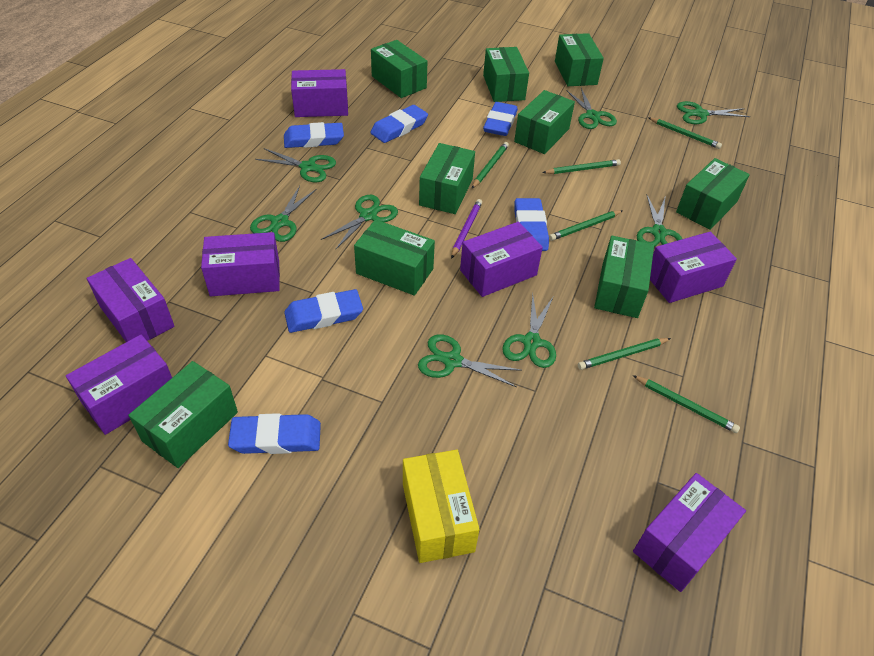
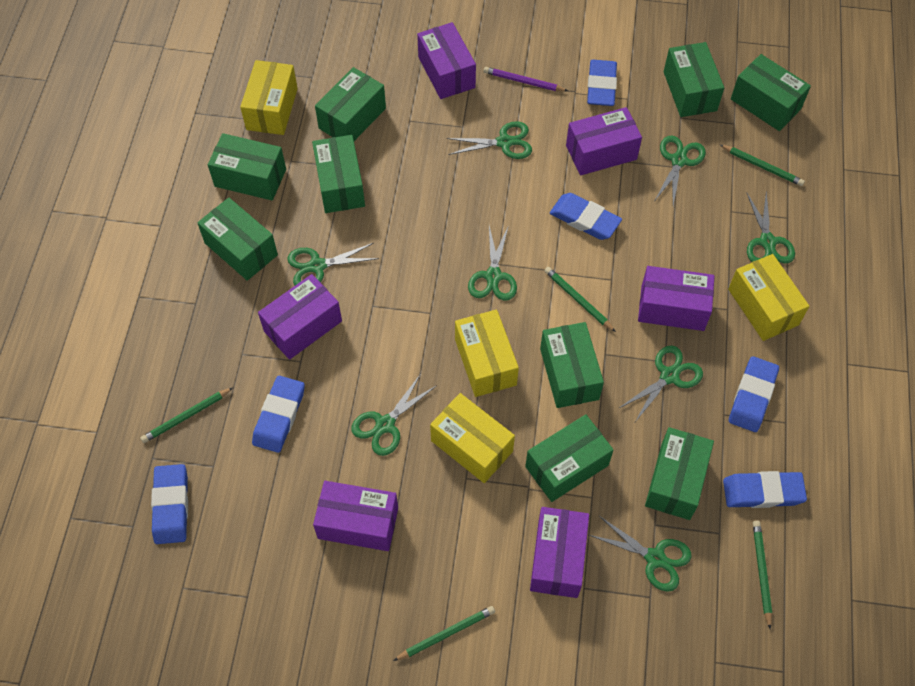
green pencil: [472,142,509,188] [542,159,621,174] [549,210,623,241] [578,338,671,370] [632,375,740,433] [648,117,722,149] = 6 -> [140,388,233,443] [393,606,495,661] [544,267,616,332] [720,145,805,186] [753,521,772,629] = 5
purple box: [66,335,172,435] [87,258,175,342] [201,232,280,296] [291,69,348,117] [460,222,543,297] [633,473,746,592] [650,232,737,303] = 7 -> [258,274,342,360] [313,481,398,551] [417,22,476,99] [530,507,589,598] [566,107,642,175] [638,266,715,331] = 6
yellow box: [403,450,480,563] = 1 -> [240,60,298,135] [430,393,515,483] [455,309,519,397] [728,254,809,341] = 4

